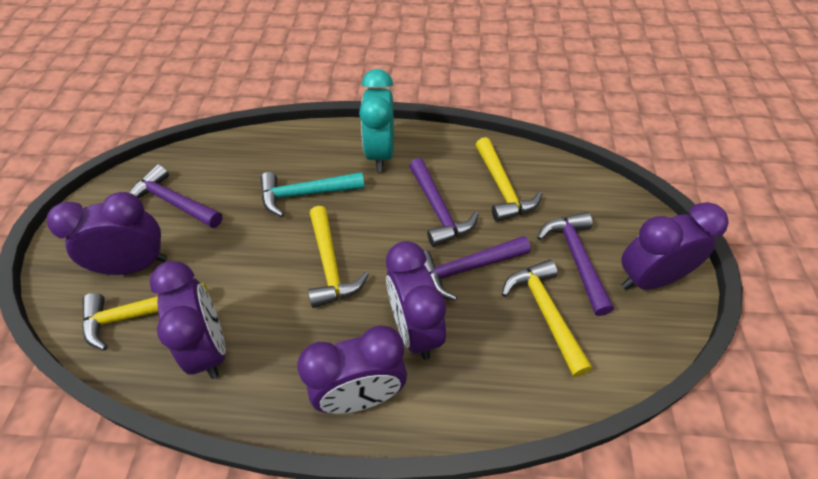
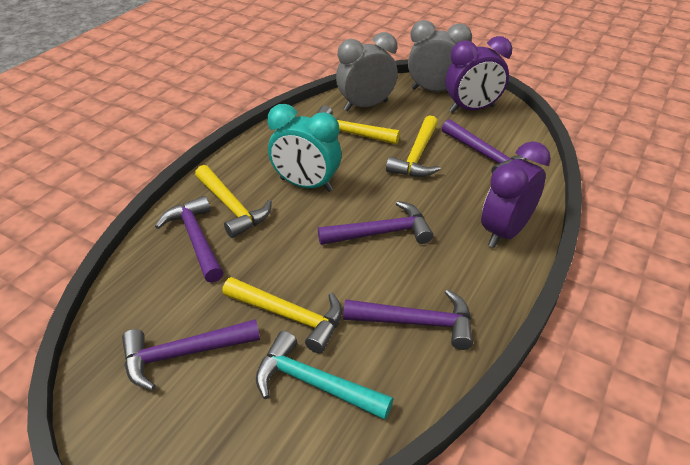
grey clock: none = 0 -> [336,32,398,112] [408,20,472,92] = 2
purple clock: [47,192,167,275] [149,261,226,379] [297,325,407,414] [386,241,446,360] [621,202,729,290] = 5 -> [446,36,512,113] [481,141,551,248] = 2
purple hammer: [130,164,223,228] [409,158,479,247] [424,236,531,301] [537,212,614,316] = 4 -> [122,319,260,390] [155,196,224,283] [318,201,433,245] [343,289,473,350] [442,119,526,174] = 5

